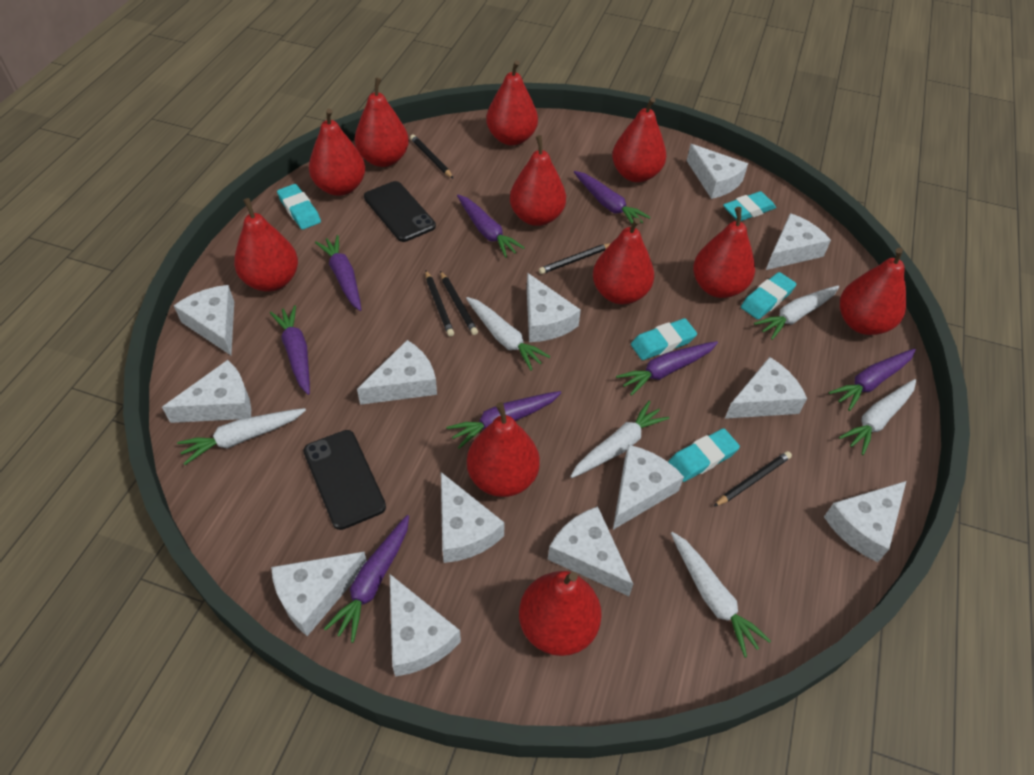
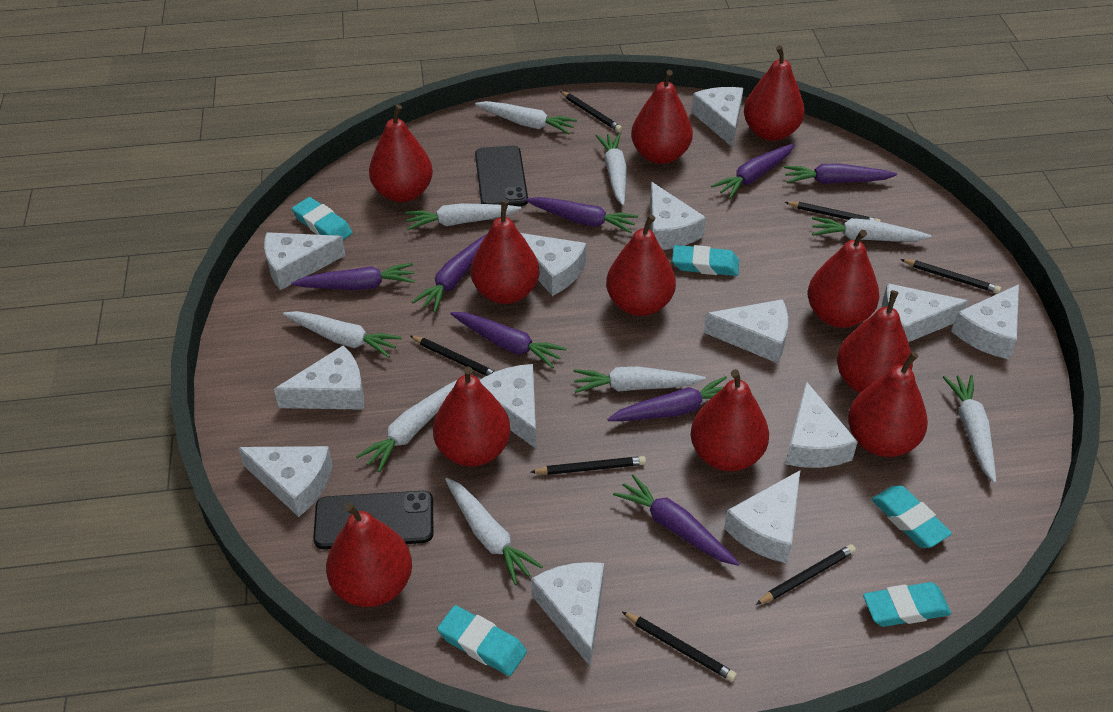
black pencil: [410,135,454,179] [425,270,454,336] [440,271,478,335] [539,243,611,274] [713,451,792,507] = 5 -> [410,336,496,376] [531,456,646,475] [560,91,622,132] [622,612,737,682] [756,544,856,605] [785,202,881,222] [900,259,1001,294] = 7
white carrot: [177,408,306,465] [466,297,551,371] [570,401,669,478] [671,532,771,657] [754,285,839,340] [839,379,916,455] = 6 -> [283,311,402,358] [356,380,457,473] [405,203,521,230] [445,478,543,585] [475,101,577,134] [573,367,706,393] [596,133,627,206] [812,217,931,241] [943,375,996,483] = 9

